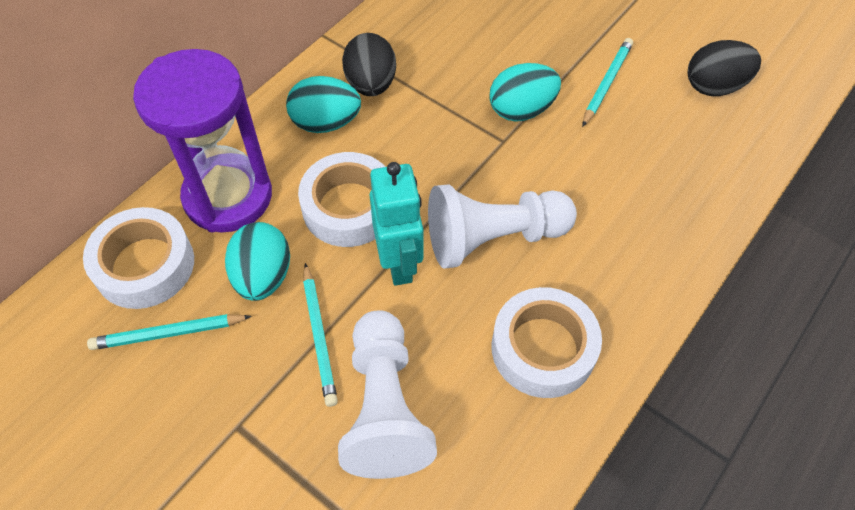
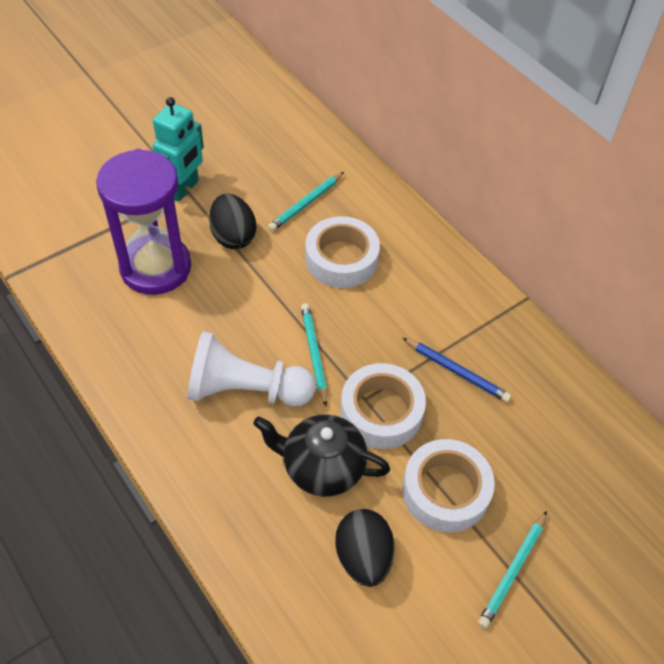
black teapot: none = 0 -> [253,415,390,497] = 1
blue pencil: none = 0 -> [403,338,512,403] = 1
turquoise egg: [225,222,290,301] [286,76,361,133] [489,63,561,122] = 3 -> none = 0
white pawn: [338,310,437,479] [428,185,577,269] = 2 -> [187,331,316,407] = 1

